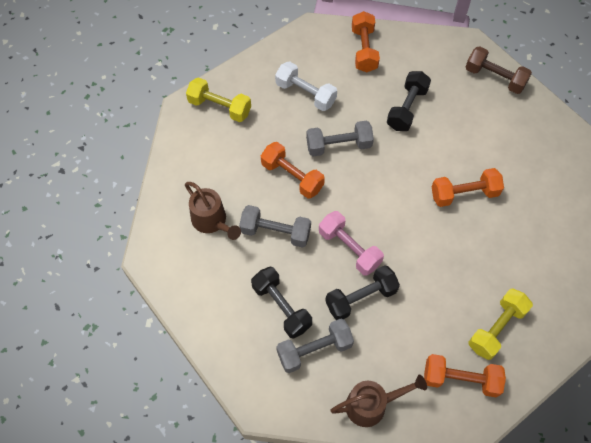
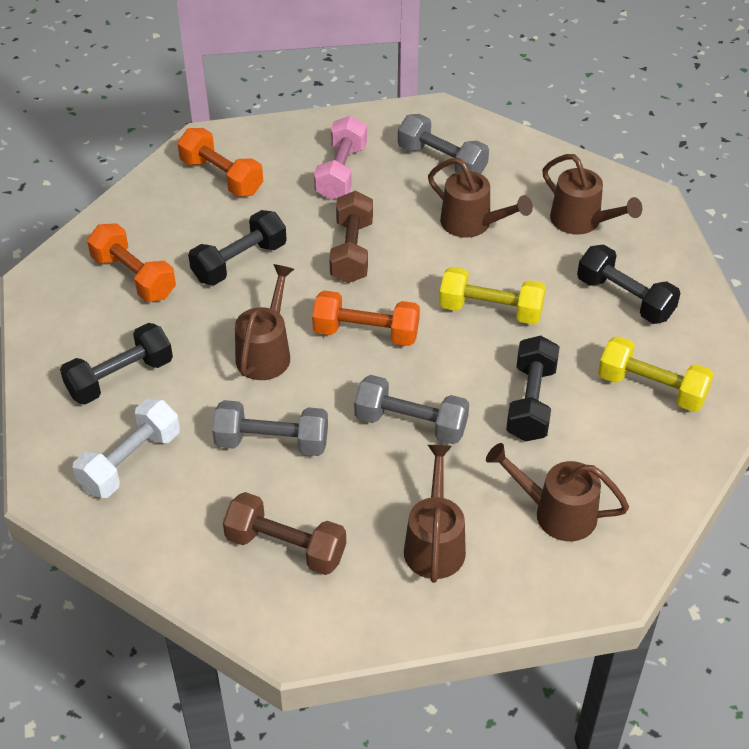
black dumbbell: [251,267,312,339] [325,265,400,320] [387,71,431,131] = 3 -> [60,323,173,405] [188,210,287,285] [506,336,560,442] [577,244,681,324] = 4
brown dumbbell: [466,46,532,94] = 1 -> [223,492,346,575] [329,191,373,283] = 2
brown watering can: [185,182,241,240] [330,374,427,427] = 2 -> [235,264,294,380] [404,445,466,583] [428,158,533,238] [486,443,629,541] [542,154,642,235] = 5
orange dumbbell: [261,142,325,199] [352,11,380,72] [424,354,506,397] [432,168,504,207] = 4 -> [87,223,176,302] [177,128,263,197] [312,291,420,346] = 3

